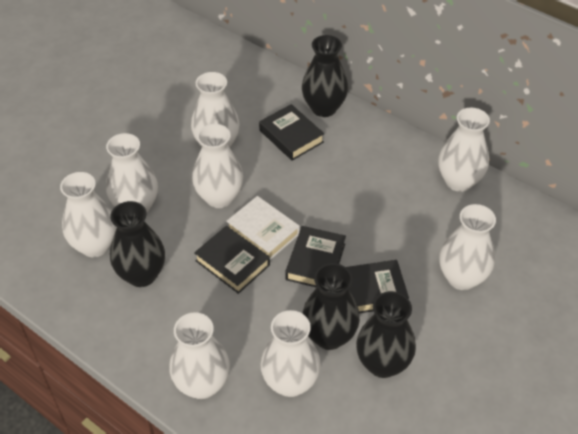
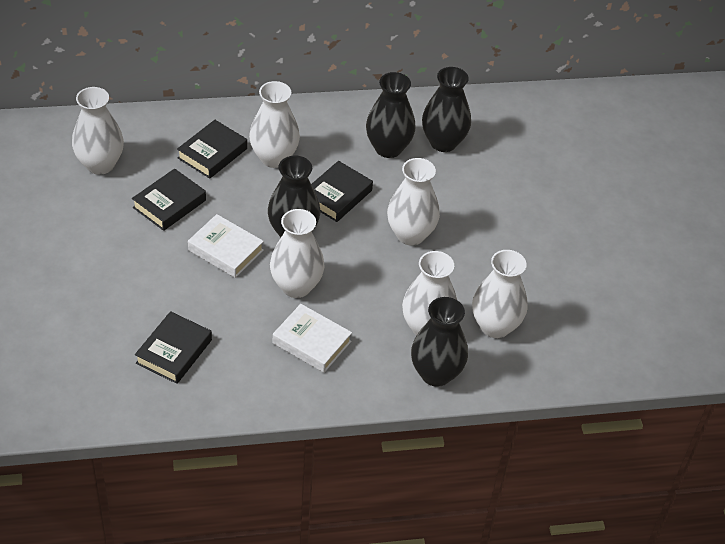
white book: [226,196,300,260] = 1 -> [188,214,264,278] [273,304,352,373] = 2
white vase: [60,172,117,257] [106,133,158,213] [169,312,230,399] [191,72,240,148] [192,124,243,208] [260,310,321,397] [438,108,490,192] [439,204,496,290] = 8 -> [72,87,124,175] [249,81,300,168] [270,209,325,298] [387,158,440,246] [402,251,457,336] [472,250,528,338] = 6

